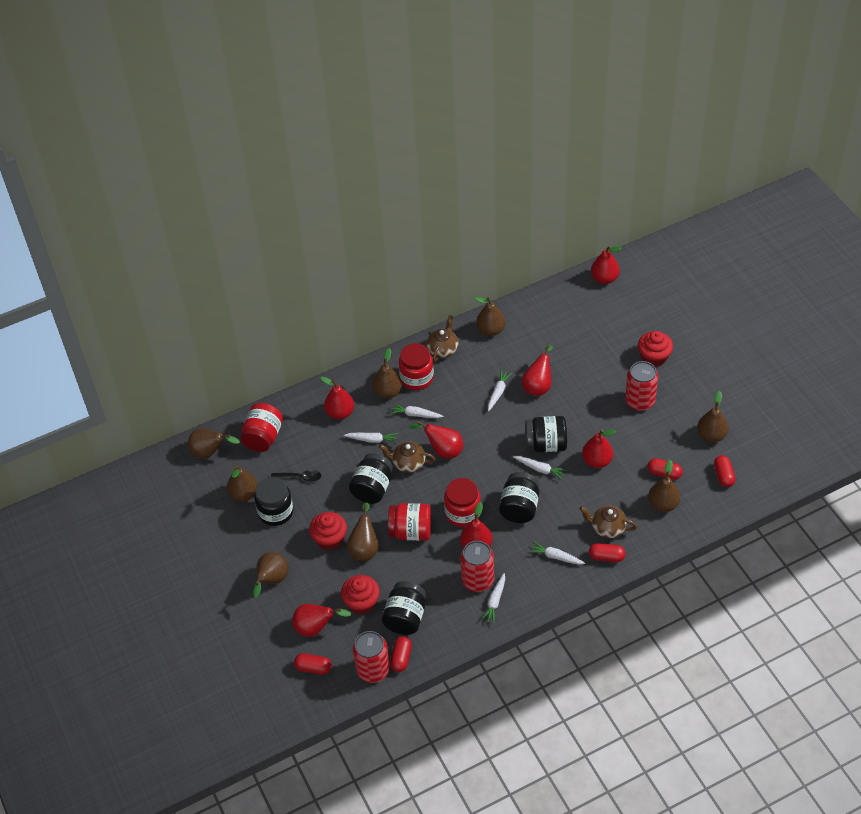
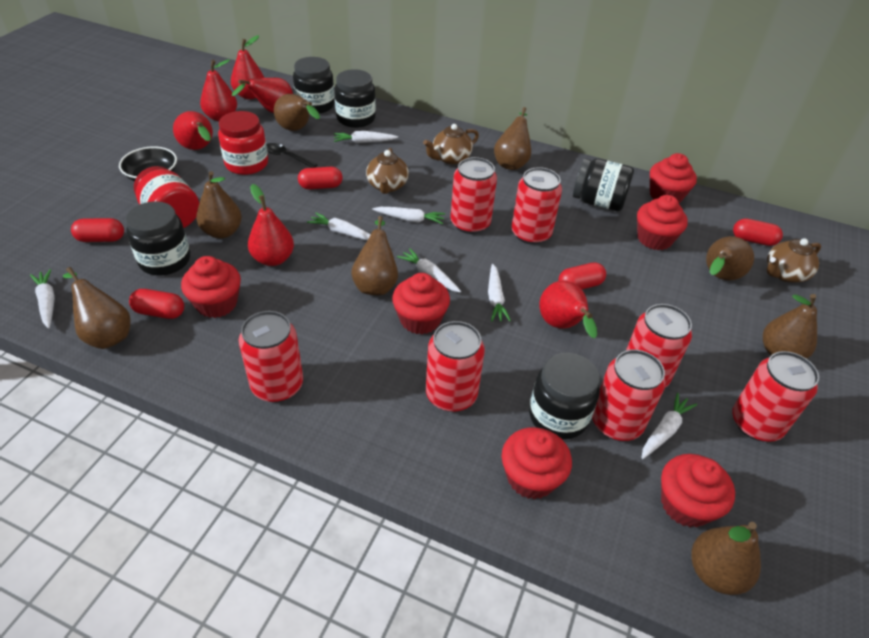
black bowl: none = 0 -> [119,146,177,181] = 1
red can: [353,631,390,683] [461,541,494,592] [625,361,658,411] = 3 -> [239,311,303,402] [426,321,485,412] [450,157,497,234] [511,167,562,245] [592,350,666,441] [626,304,692,388] [732,351,819,442] = 7
red cupcake: [309,512,347,551] [341,575,380,615] [638,331,673,367] = 3 -> [181,256,241,318] [392,273,450,334] [502,427,572,499] [637,195,688,250] [650,153,697,204] [661,454,735,527] = 6
red jar: [240,403,283,452] [388,503,431,541] [399,343,434,390] [444,478,481,527] = 4 -> [134,166,199,228] [218,111,268,175] = 2
red pear: [292,604,351,637] [320,376,354,420] [409,421,463,459] [460,502,493,548] [522,345,553,396] [582,429,617,468] [591,245,622,284] = 7 -> [173,111,213,150] [200,59,237,122] [231,35,264,99] [232,78,293,113] [248,184,294,266] [539,281,597,339] = 6
white carrot: [344,433,398,444] [390,404,443,418] [481,573,505,624] [488,370,512,412] [514,456,567,480] [529,542,586,565] = 6 -> [30,269,55,329] [307,213,371,240] [334,131,398,143] [372,207,445,224] [397,248,461,293] [488,264,511,322] [641,393,697,459] = 7

